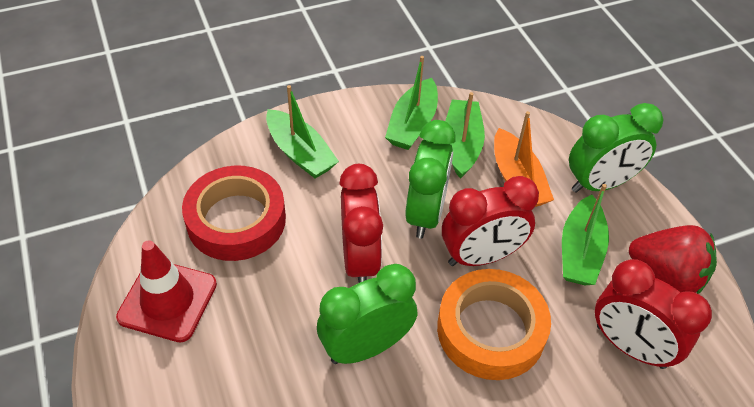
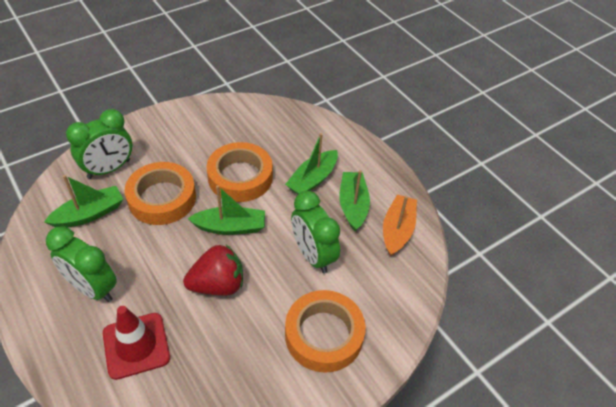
orange tape: [437,269,551,380] = 1 -> [125,162,196,225] [207,142,273,202] [285,290,366,373] = 3
red clock: [339,164,383,283] [442,176,539,266] [595,259,712,369] = 3 -> none = 0
red tape: [182,166,286,261] = 1 -> none = 0

